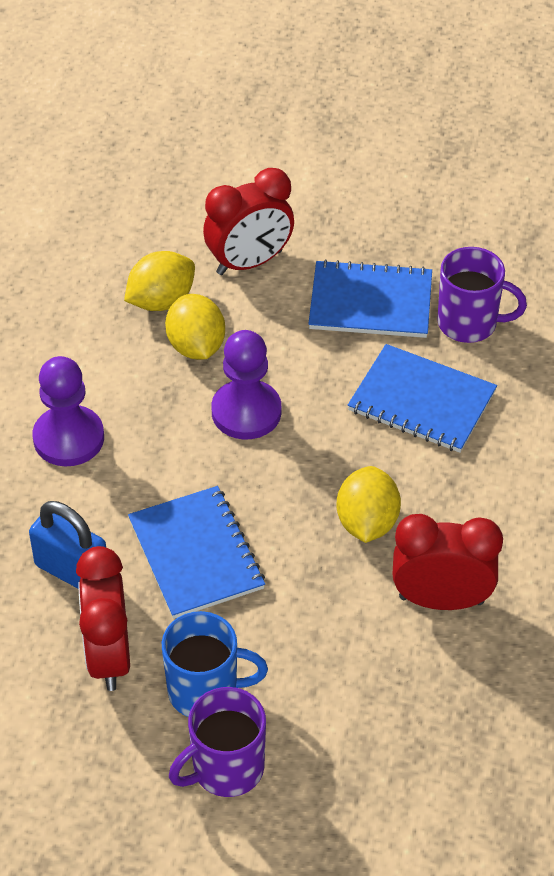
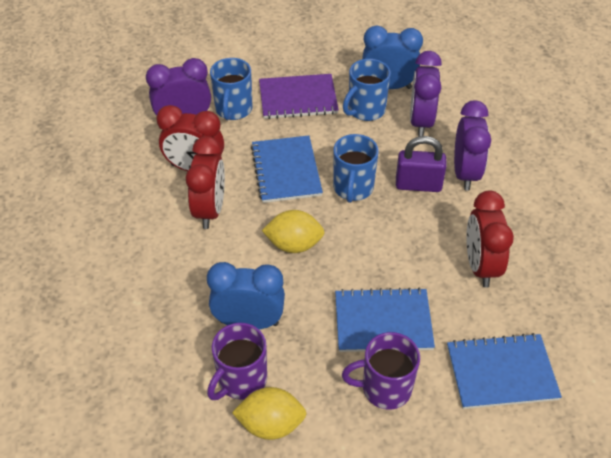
blue clock: none = 0 -> [207,262,285,329] [362,26,423,89] = 2
blue mug: [162,611,268,717] = 1 -> [210,58,252,120] [333,134,379,203] [343,59,391,121] = 3
blue padlock: [29,501,106,589] = 1 -> none = 0
purple clock: none = 0 -> [146,58,211,116] [410,51,442,137] [454,100,491,191] = 3
purple notebook: none = 0 -> [259,74,339,119] = 1
purple padlock: none = 0 -> [396,136,447,192] = 1
purple pawn: [33,356,104,466] [211,330,281,440] = 2 -> none = 0
yellow lemon: [124,251,195,311] [165,294,225,360] [337,466,401,543] = 3 -> [232,387,307,440] [262,210,325,253] = 2

